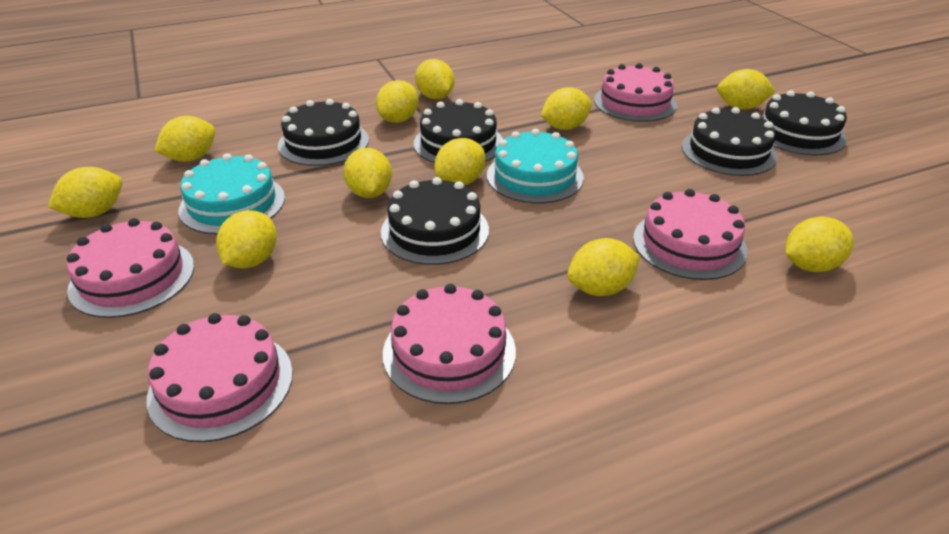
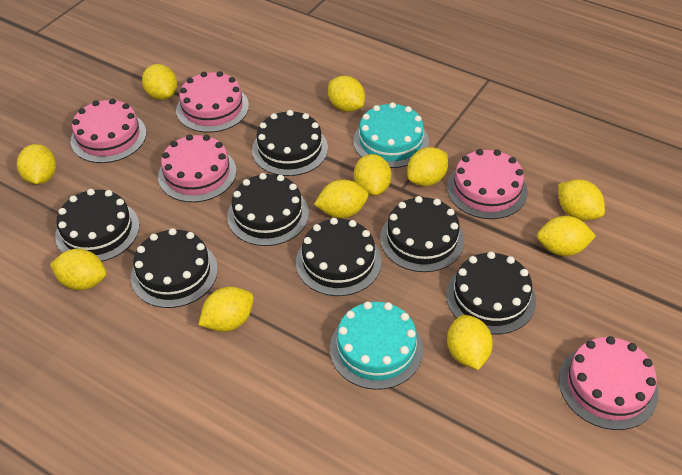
black cake: [278,99,369,166] [381,177,489,265] [414,99,503,163] [682,107,777,176] [760,90,847,155] = 5 -> [55,189,139,262] [131,228,218,308] [227,173,309,246] [252,110,328,176] [296,218,382,296] [380,196,464,272] [446,252,536,335] = 7

